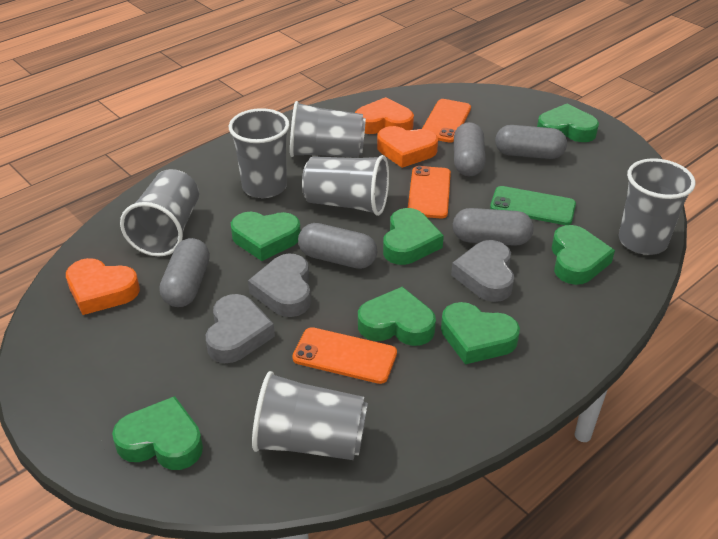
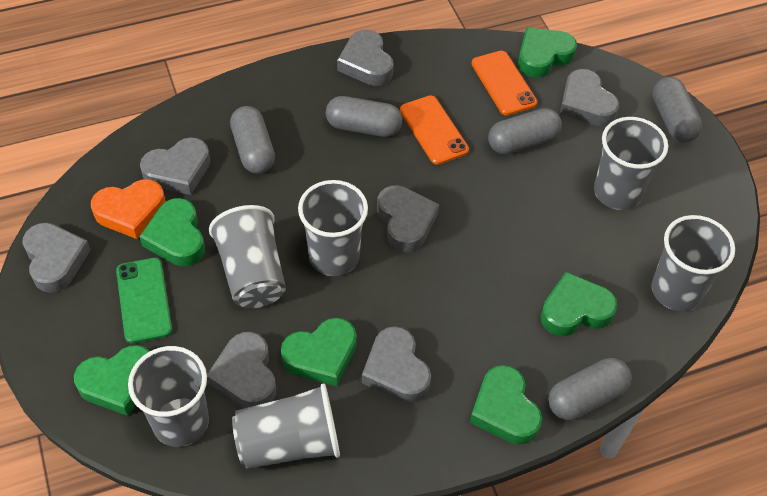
green heart: [112,396,203,470] [231,212,301,261] [358,287,436,346] [383,208,444,265] [441,302,520,364] [537,104,599,142] [552,225,615,285] = 7 -> [74,345,150,416] [139,198,205,266] [281,318,357,386] [470,365,542,445] [518,28,577,78] [541,272,617,336] = 6
grey heart: [206,294,275,363] [248,253,311,317] [451,240,514,302] = 3 -> [22,223,91,293] [140,137,210,195] [207,332,276,408] [337,30,394,86] [362,326,431,403] [377,185,439,252] [560,69,619,126] = 7
orange heart: [66,258,140,315] [355,97,414,134] [377,126,438,168] = 3 -> [91,179,166,239] = 1
orange phone: [292,327,397,384] [408,166,451,218] [422,99,471,143] = 3 -> [400,95,469,165] [471,51,537,116] = 2

